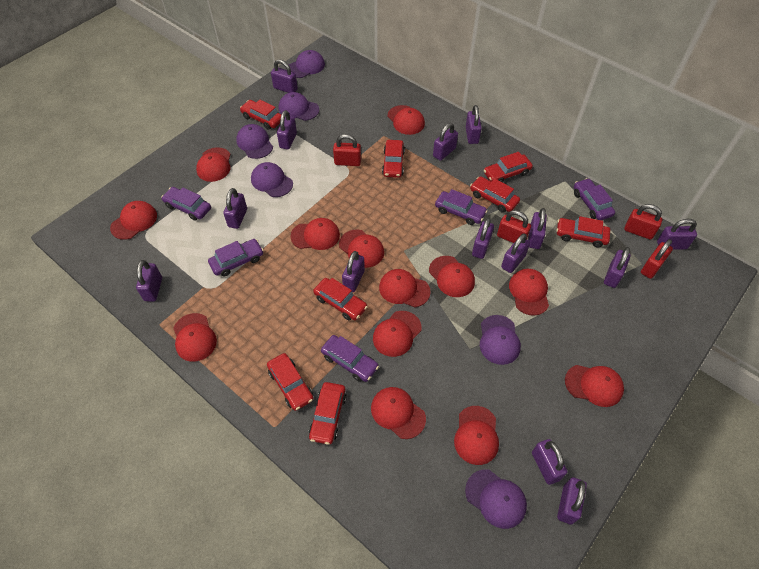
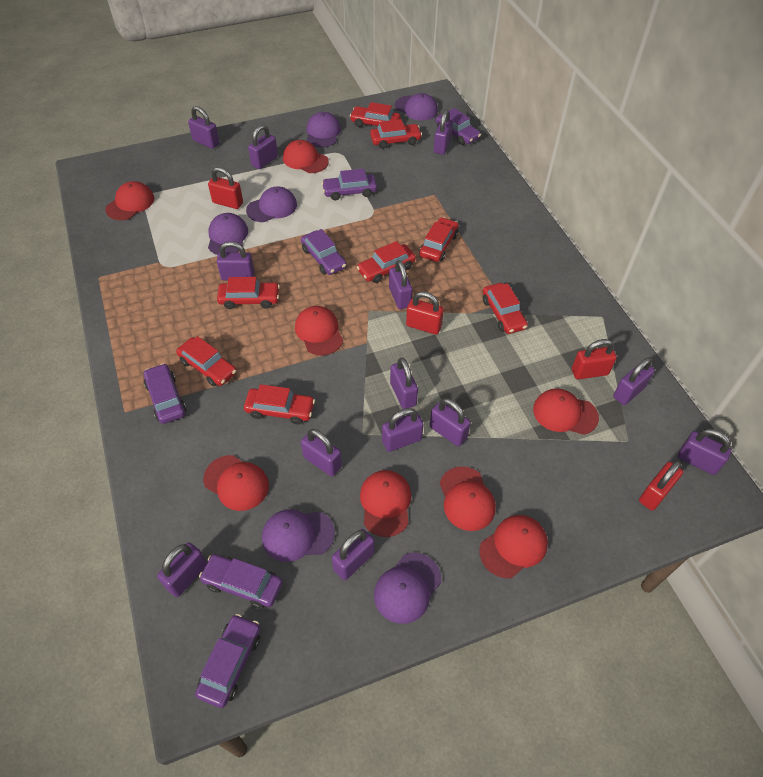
purple car: [161,187,211,221] [208,239,264,276] [321,335,379,382] [435,189,487,225] [574,178,615,220] = 5 -> [143,363,186,424] [195,614,260,708] [199,554,283,609] [301,229,347,275] [322,169,377,200] [435,108,481,145] = 6
purple padlock: [136,260,162,302] [223,188,247,229] [271,59,298,93] [277,110,297,149] [342,251,365,292] [433,123,458,161] [466,105,482,144] [472,218,494,259] [501,233,530,273] [528,208,547,249] [532,439,567,485] [557,477,587,524] [604,247,631,288] [657,219,697,250] = 14 -> [157,542,207,597] [188,106,220,149] [217,241,255,281] [248,125,278,169] [301,429,342,477] [332,529,374,580] [382,408,424,452] [389,260,413,309] [390,358,418,409] [430,398,471,446] [434,110,453,155] [613,358,655,405] [678,429,732,475] = 13
red cap: [110,201,157,240] [173,313,217,362] [196,147,230,182] [290,218,340,250] [339,229,384,268] [371,387,426,439] [373,311,422,357] [379,269,431,307] [388,105,425,135] [429,256,475,297] [454,406,499,465] [509,269,549,316] [565,365,624,407] = 13 -> [105,181,154,220] [203,455,269,511] [283,140,329,173] [295,306,343,355] [360,470,411,537] [440,466,496,531] [480,515,548,578] [533,388,599,435] = 8

